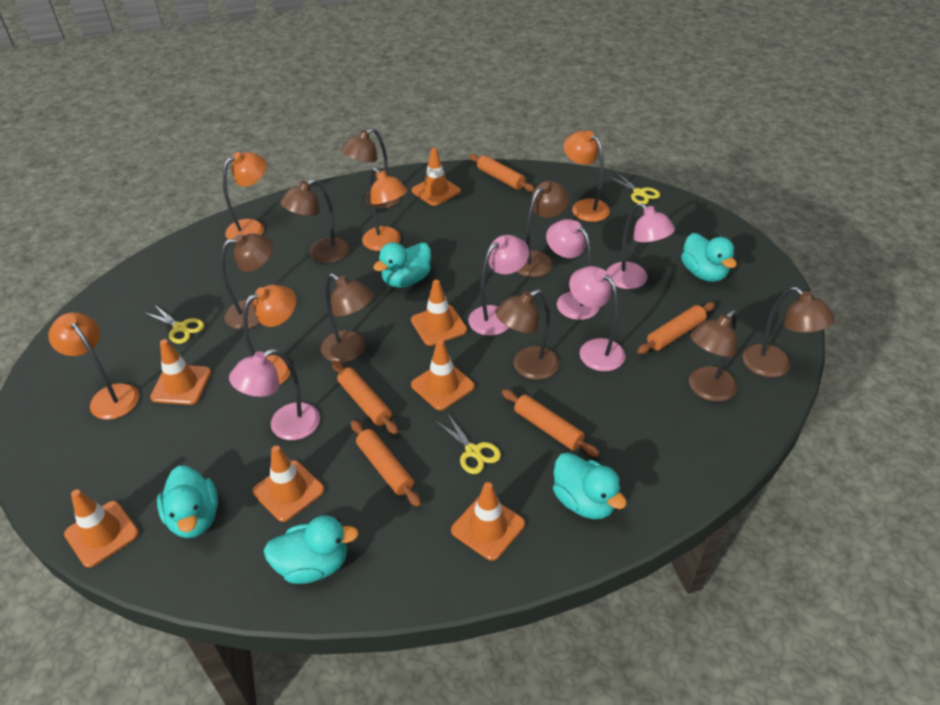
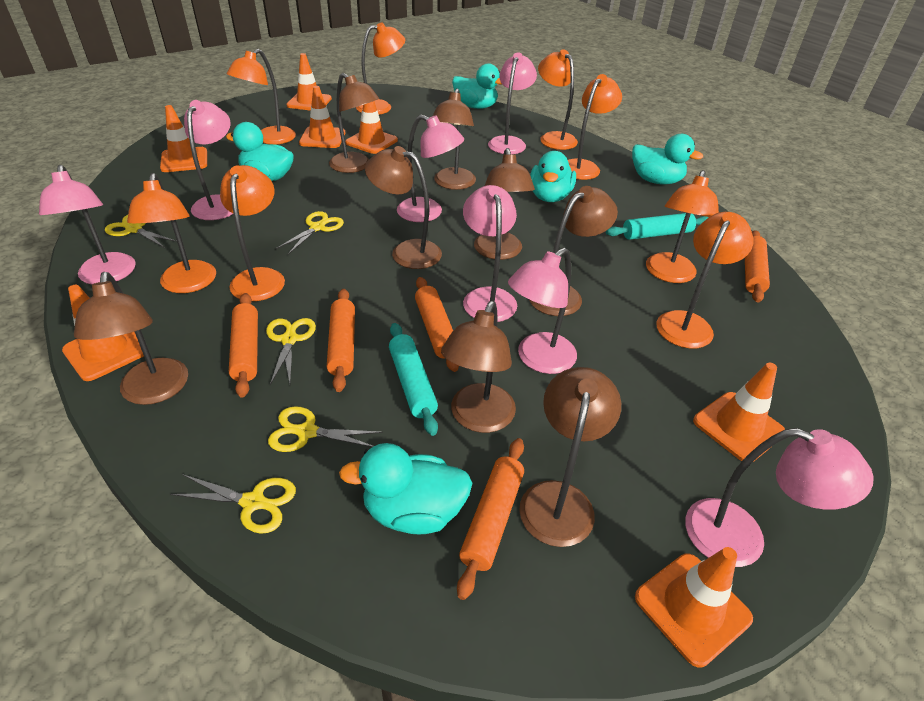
orange lamp: [48,312,139,420] [223,152,267,240] [243,285,296,385] [362,168,408,251] [563,131,610,222] = 5 -> [127,173,216,293] [220,165,285,301] [227,49,296,145] [356,22,405,115] [538,49,578,150] [568,74,622,180] [646,170,719,283] [656,212,754,349] = 8
pink lamp: [229,349,320,440] [468,235,529,336] [546,219,600,320] [569,266,625,371] [606,203,675,289] = 5 -> [39,165,136,284] [184,100,233,220] [397,115,464,222] [463,185,517,322] [488,52,537,154] [508,248,577,374] [685,428,874,567] = 7
turquoise rolling pin: none = 0 -> [389,323,438,436] [606,213,709,240] = 2
yellow scissors: [144,305,204,344] [435,413,501,474] [608,172,660,204] = 3 -> [105,215,177,248] [170,474,296,534] [266,318,316,385] [268,406,383,452] [276,211,344,254] = 5

